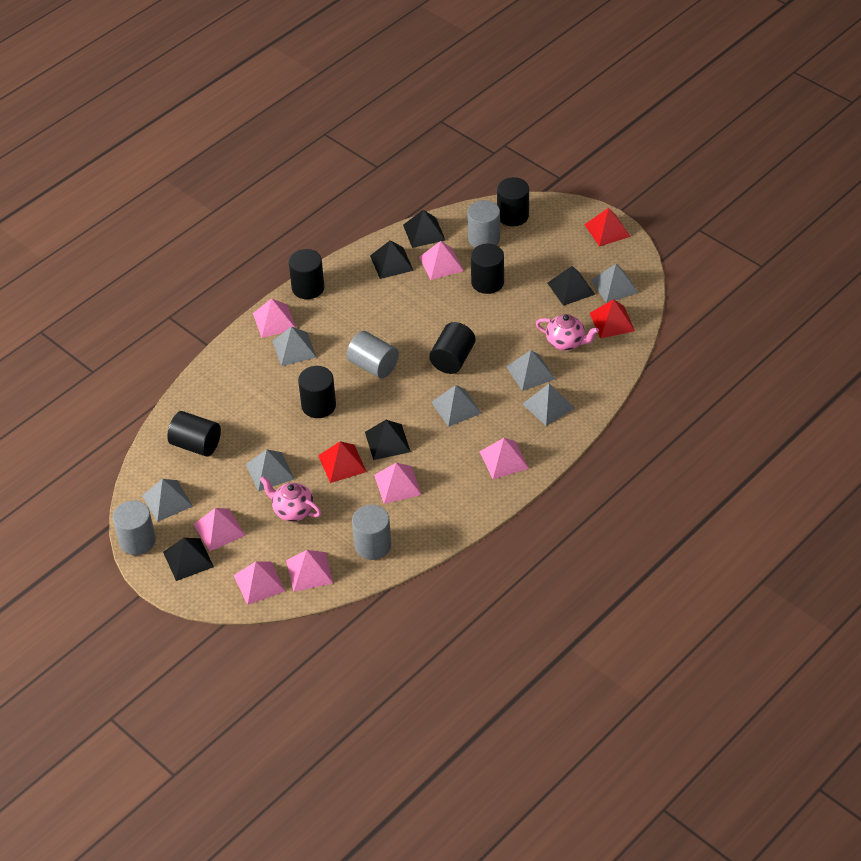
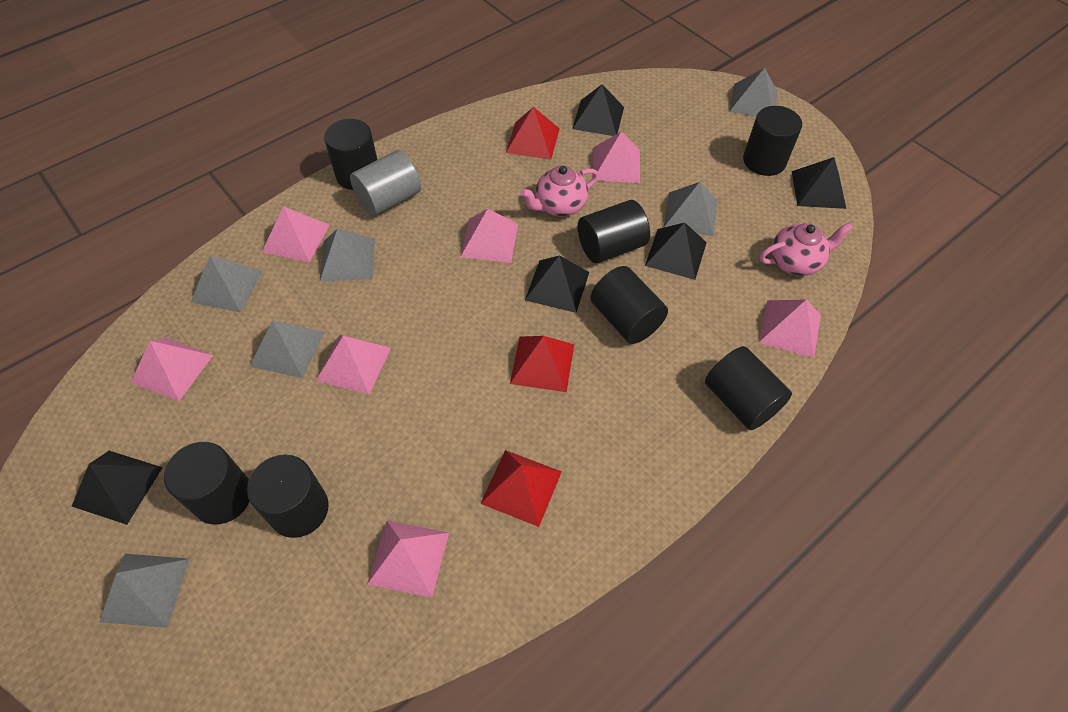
black cylinder: [167,411,221,456] [289,249,325,299] [298,366,336,418] [429,322,476,374] [471,244,504,294] [497,177,529,226] = 6 -> [164,442,249,525] [247,455,329,538] [324,119,377,190] [578,200,650,263] [590,266,668,344] [705,346,792,430] [743,106,802,176] = 7
grey cylinder: [113,500,156,555] [347,331,399,378] [352,505,391,560] [467,200,500,248] = 4 -> [350,150,421,216] = 1
grey pyramid: [142,479,193,522] [246,450,294,492] [272,326,317,366] [431,385,481,427] [506,350,555,391] [523,384,575,426] [591,264,639,303] = 7 -> [99,554,190,628] [191,256,263,313] [249,320,324,378] [320,228,375,282] [663,182,717,236] [729,68,777,117] = 6

